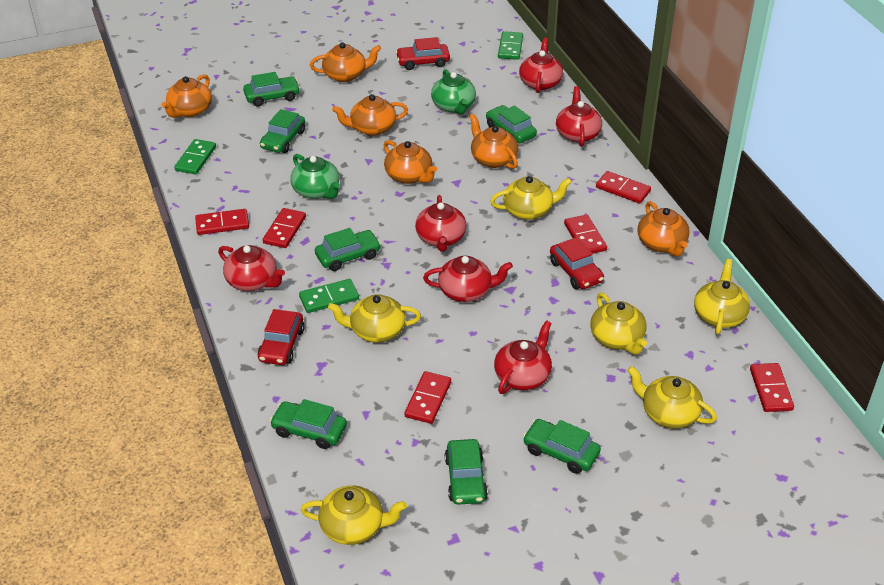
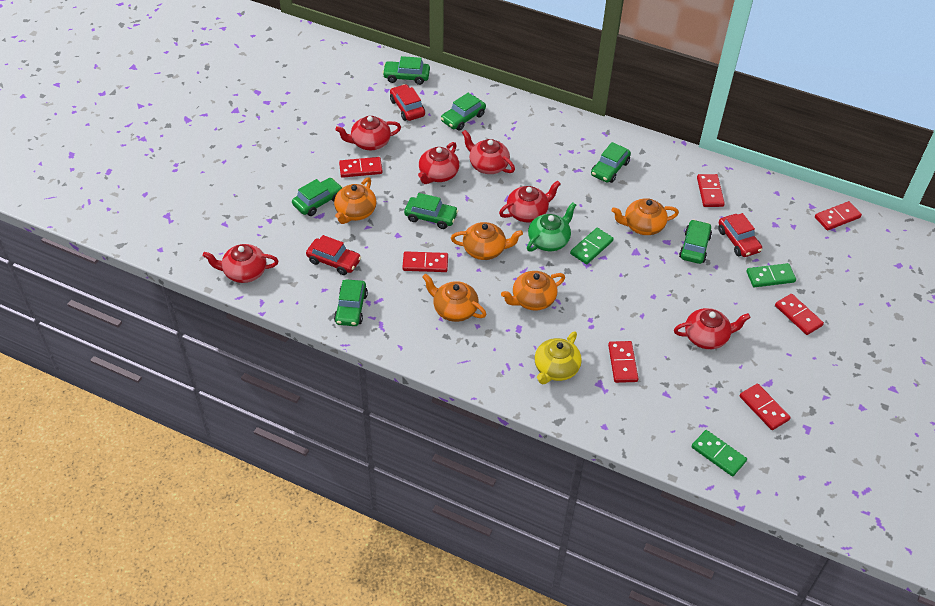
green teapot: [290,154,340,199] [431,69,476,114] = 2 -> [527,202,576,252] = 1
orange teapot: [161,74,212,118] [310,42,381,82] [332,94,408,136] [384,140,437,184] [469,114,518,169] [637,201,690,257] = 6 -> [334,177,377,224] [422,273,486,322] [451,222,523,260] [501,271,565,311] [611,199,679,235] = 5
red domino: [195,209,249,235] [263,208,306,248] [404,371,451,424] [564,215,607,254] [596,171,651,204] [750,363,794,412] = 6 -> [339,157,383,178] [402,251,448,272] [608,341,639,383] [697,174,725,207] [740,384,791,430] [775,294,824,335] [815,201,862,231] = 7
yellow teapot: [301,485,407,545] [328,294,421,343] [490,176,572,220] [590,293,647,355] [627,366,717,429] [694,259,750,335] = 6 -> [535,332,582,385] = 1

